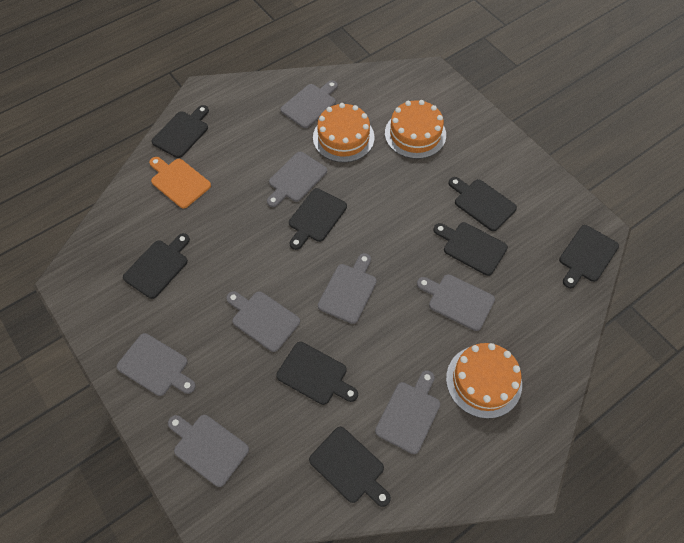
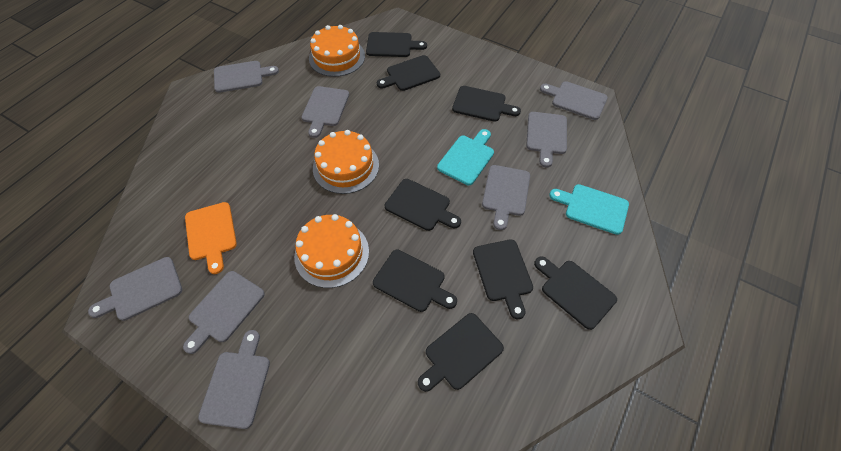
turquoise cutting board: none = 0 -> [437,129,494,185] [549,184,629,235] = 2

